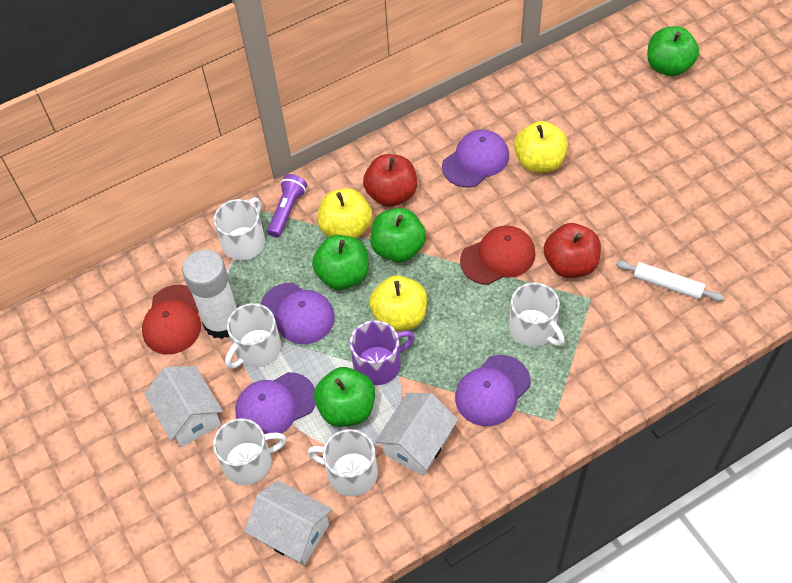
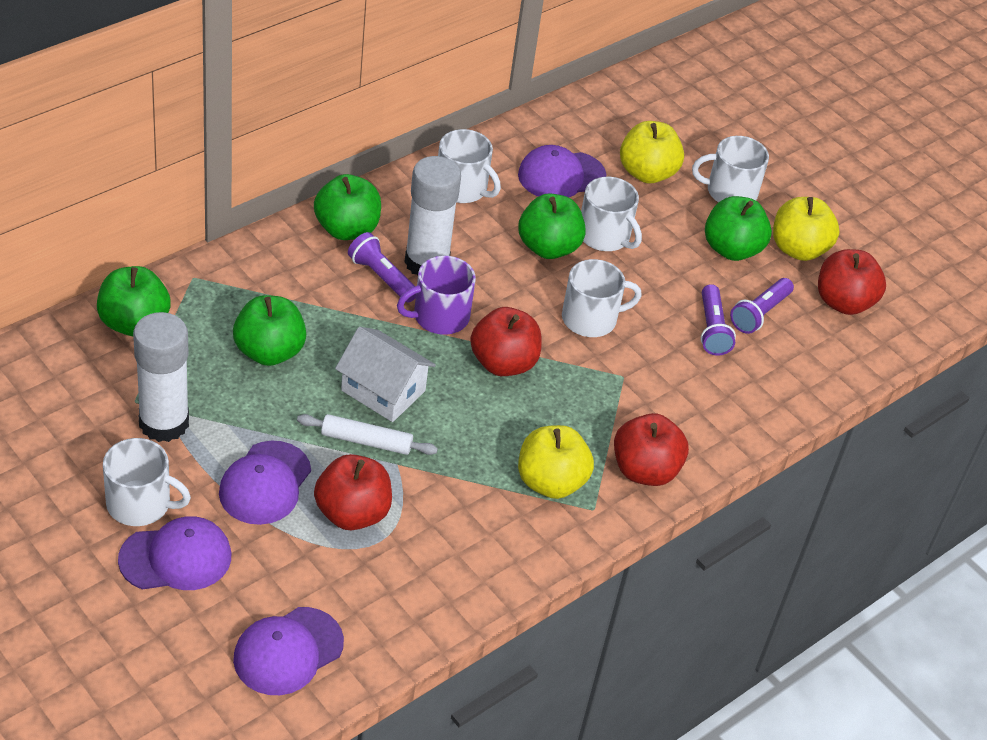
green apple: [312,235,369,290] [314,367,375,427] [370,208,426,262] [647,26,699,76] = 4 -> [97,266,171,336] [233,295,306,366] [314,174,381,240] [518,194,586,259] [705,196,772,261] = 5
purple flashlight: [267,174,307,238] = 1 -> [348,232,416,303] [701,284,736,356] [730,278,794,334] = 3
red apple: [363,154,417,207] [544,223,601,278] = 2 -> [314,454,392,530] [470,307,542,376] [614,413,689,486] [818,249,886,315] = 4
red cap: [142,285,201,355] [460,226,535,285] = 2 -> none = 0
white glue stick: [182,249,237,339] = 1 -> [133,312,189,442] [405,156,461,275] = 2
white house: [144,366,223,448] [244,480,332,565] [375,393,458,476] = 3 -> [335,327,436,422] = 1

